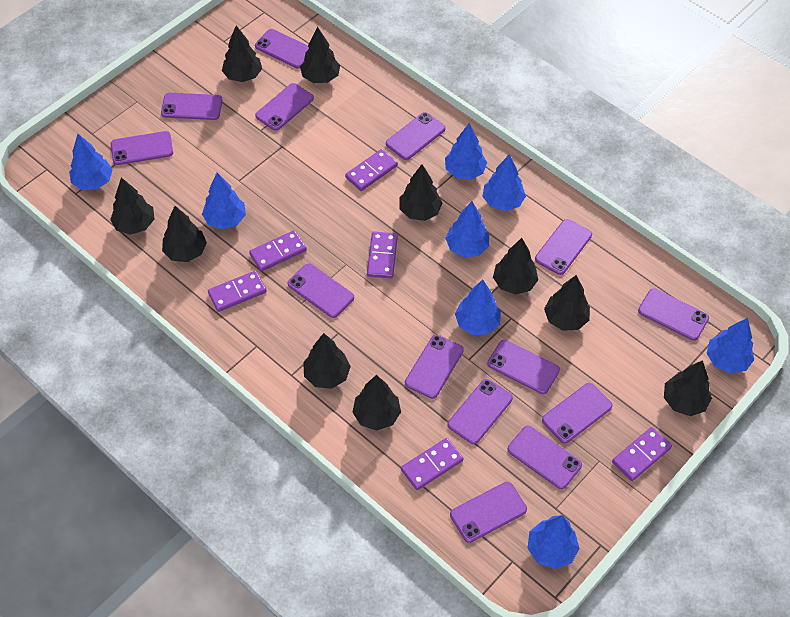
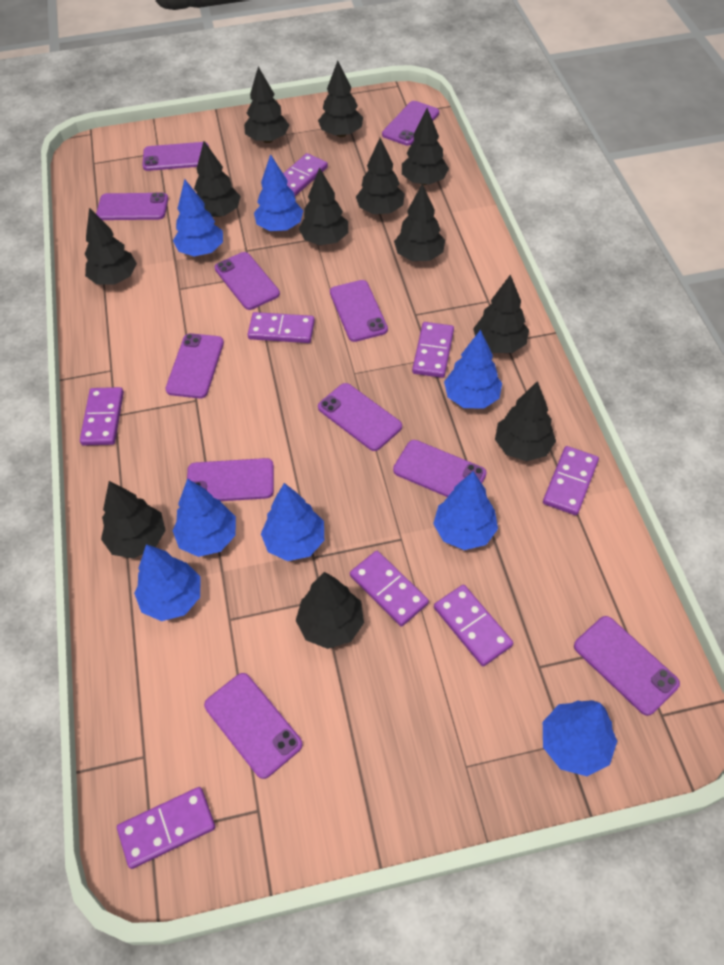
black tree: [110,177,154,235] [162,206,207,262] [222,26,262,82] [300,27,340,83] [303,333,351,389] [352,375,401,431] [399,164,442,221] [493,238,538,295] [544,275,590,331] [664,360,712,416] = 10 -> [85,208,137,285] [101,481,166,559] [194,141,241,217] [244,67,289,143] [296,572,364,649] [299,167,348,245] [318,61,363,137] [356,138,405,214] [394,184,445,261] [402,108,449,185] [473,274,529,353] [495,381,556,461] = 12
purple domino: [208,271,267,312] [249,230,307,272] [345,149,398,191] [367,231,398,278] [401,438,463,490] [612,427,672,481] = 6 -> [80,387,124,446] [117,787,216,869] [248,312,315,343] [283,153,328,196] [350,551,429,627] [412,322,454,378] [434,585,513,667] [543,446,599,515] = 8
purple phone: [111,131,173,165] [161,93,222,120] [255,29,309,69] [255,83,314,131] [288,263,354,318] [386,112,445,160] [405,335,464,399] [448,379,513,444] [450,482,527,543] [487,340,560,394] [507,426,582,489] [535,219,592,275] [542,383,613,443] [638,288,709,341] = 14 -> [96,193,168,220] [142,142,209,171] [165,333,224,399] [187,458,274,501] [204,673,303,779] [215,252,280,310] [318,383,402,451] [330,280,388,342] [382,101,439,146] [393,440,487,497] [574,616,680,716] = 11

